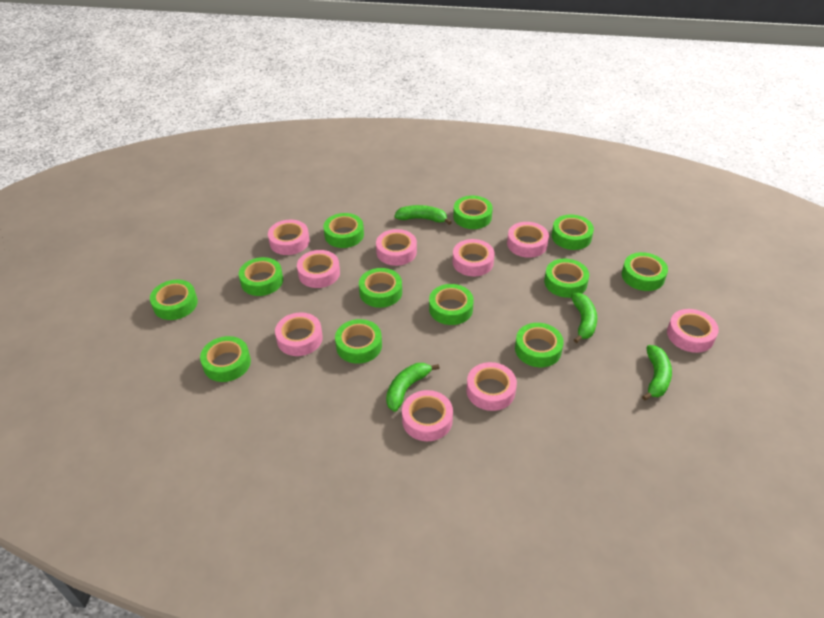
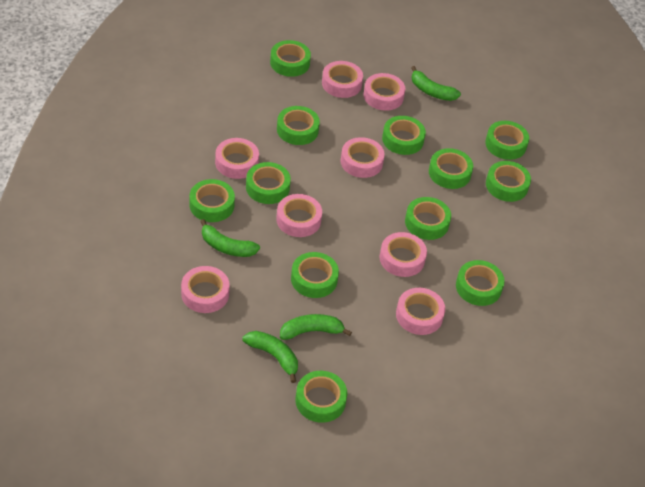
pink tape: [268,220,310,255] [275,312,323,356] [297,250,340,288] [376,229,417,266] [402,390,453,441] [453,239,494,276] [466,362,517,411] [507,222,549,258] [667,309,719,353] = 9 -> [181,266,230,313] [215,138,259,179] [276,194,322,237] [322,61,363,98] [340,137,385,178] [363,73,405,111] [380,232,427,277] [396,288,445,335] = 8

